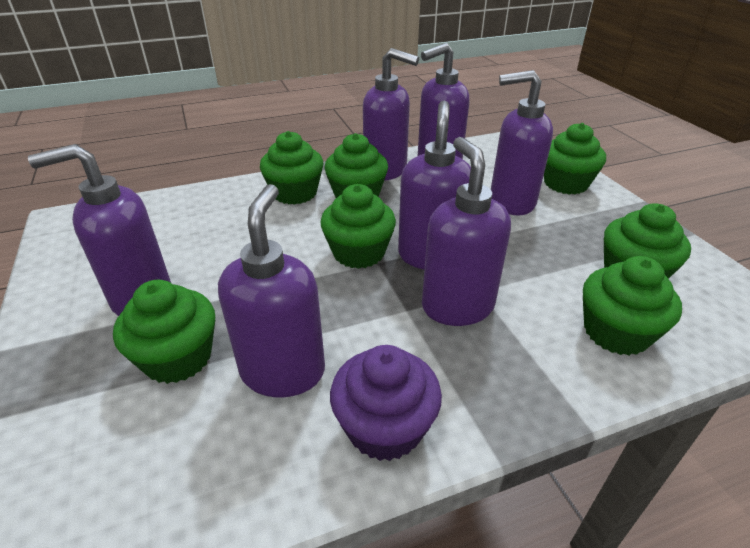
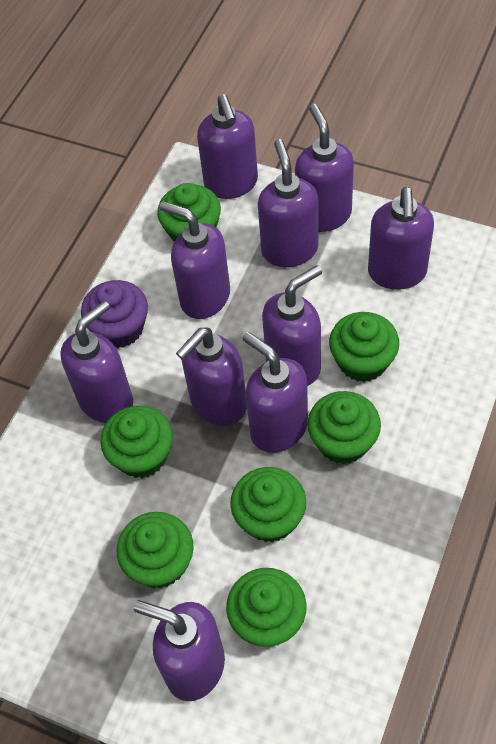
purple soap dispenser: [28,144,171,316] [218,184,325,397] [363,48,419,181] [398,100,471,269] [418,43,470,159] [422,137,511,326] [491,70,553,216] = 7 -> [60,301,133,423] [134,600,225,701] [160,201,230,319] [176,327,247,426] [197,94,258,199] [242,332,308,453] [258,139,318,267] [262,265,322,386] [295,104,354,232] [368,187,434,290] = 10

